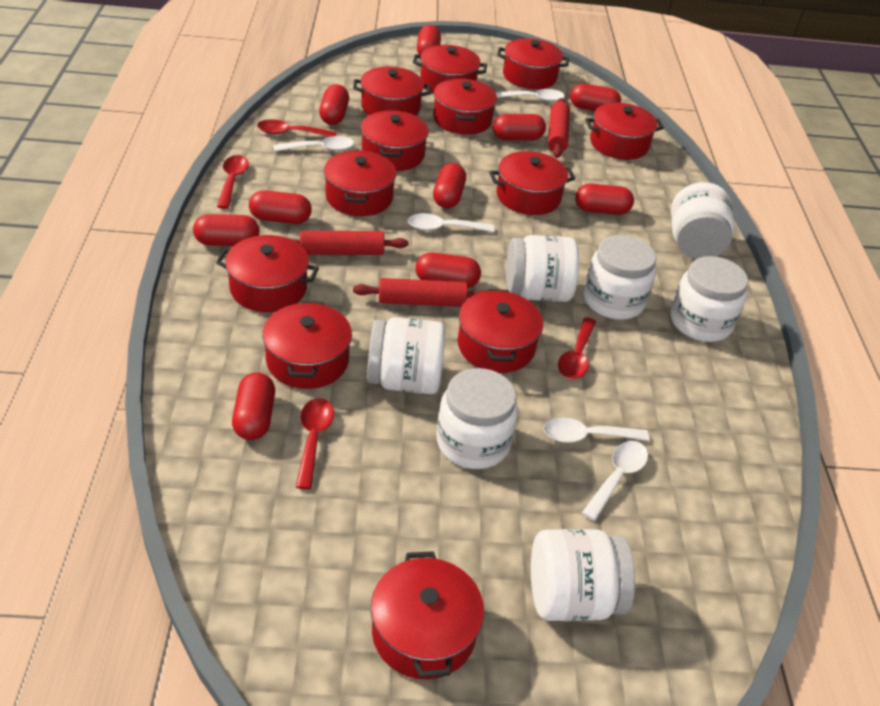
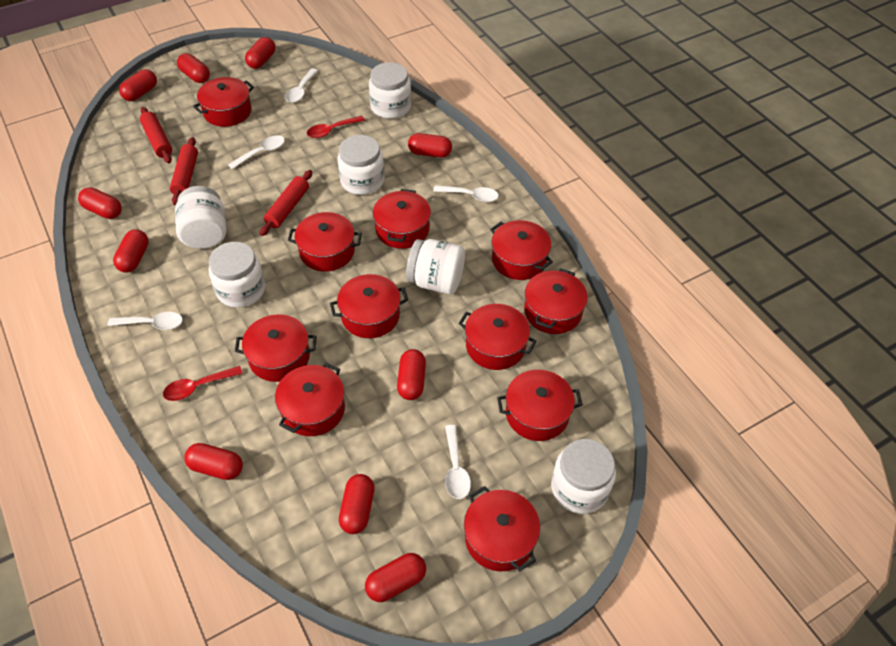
red pot: [216,235,319,312] [262,301,352,389] [324,150,396,216] [353,67,431,116] [361,110,429,171] [371,551,484,679] [413,45,487,94] [433,78,497,135] [457,289,543,373] [489,151,576,215] [497,38,569,89] [585,103,664,160] = 12 -> [193,77,254,127] [235,314,317,382] [275,362,345,436] [288,212,362,272] [330,274,408,338] [373,189,431,249] [458,304,537,370] [464,486,540,571] [490,220,553,280] [497,370,583,441] [524,268,588,334] = 11
red spoon: [217,155,249,209] [257,119,337,137] [296,398,334,490] [558,317,596,379] = 4 -> [163,366,243,401] [307,116,365,138] = 2
white jar: [367,317,446,394] [436,368,518,469] [506,235,579,302] [531,529,635,622] [584,235,656,320] [670,256,748,342] [671,182,735,259] = 7 -> [175,186,226,249] [209,242,265,308] [337,135,385,195] [369,62,411,119] [406,239,465,294] [551,439,616,514] = 6

